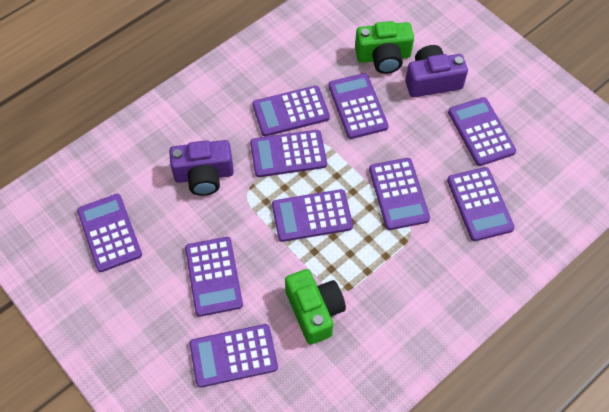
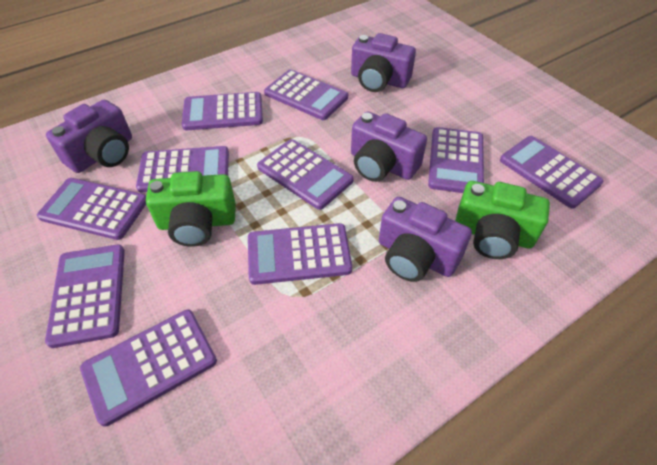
purple camera: [169,140,234,196] [405,45,468,97] = 2 -> [46,100,132,173] [351,33,416,92] [351,111,427,182] [379,197,472,282] = 4

